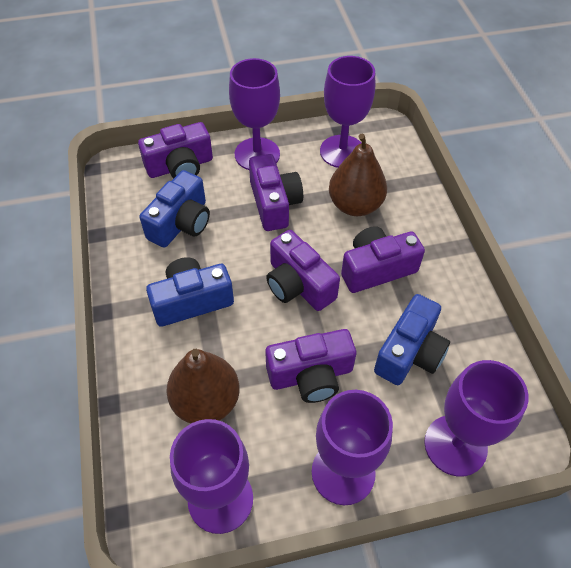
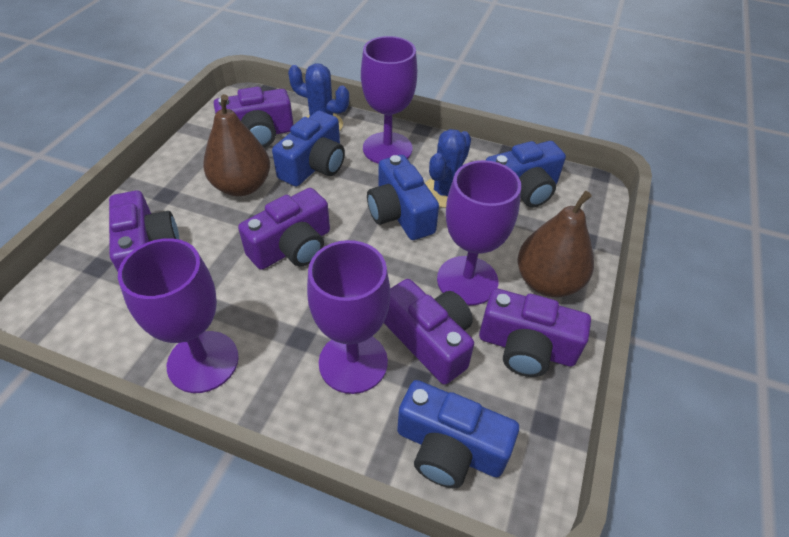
blue cactus: none = 0 -> [288,64,349,131] [425,129,471,208] = 2
blue camera: [140,170,210,248] [146,257,234,327] [374,294,450,385] = 3 -> [272,111,345,186] [367,155,439,240] [397,380,519,488] [486,141,566,207] = 4
purple goblet: [170,419,253,534] [229,58,280,170] [312,390,393,505] [320,56,375,168] [424,360,529,477] = 5 -> [118,238,239,393] [307,240,390,394] [361,36,417,164] [437,160,521,305] = 4

